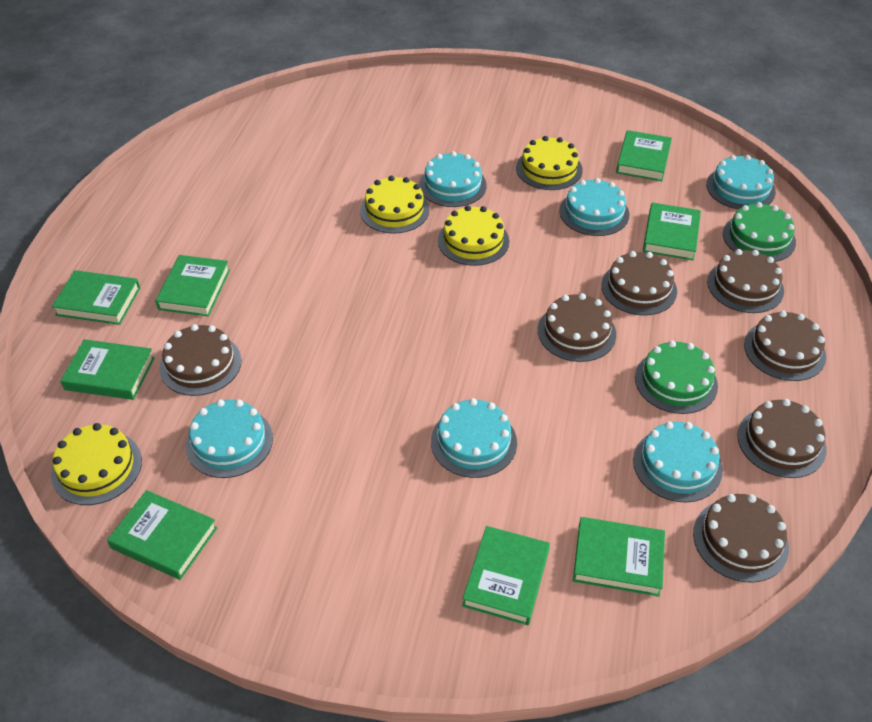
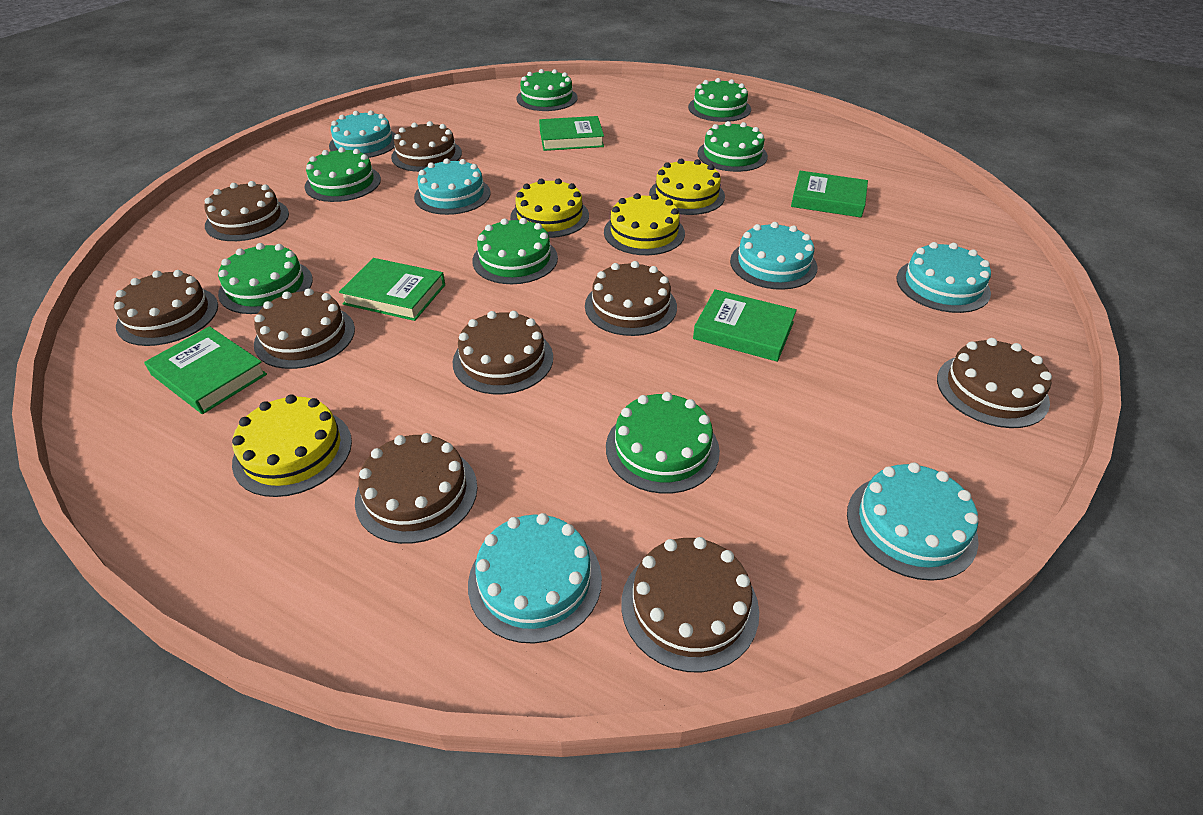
brown cake: [159,324,241,396] [538,293,616,362] [601,251,677,316] [693,494,789,583] [707,249,784,313] [737,399,826,478] [744,310,826,381] = 7 -> [114,270,218,346] [204,181,289,241] [254,288,355,369] [355,433,477,544] [391,121,462,172] [453,311,553,394] [585,261,677,336] [621,537,759,672] [937,338,1052,428] = 9
green book: [52,270,140,325] [60,339,155,400] [107,490,217,580] [155,255,230,317] [462,526,550,625] [573,517,665,597] [616,130,672,181] [643,203,701,260] = 8 -> [144,326,267,414] [339,258,445,321] [539,116,604,151] [693,289,797,362] [791,171,868,218] = 5
green cake: [635,340,718,414] [723,202,796,262] = 2 -> [218,243,313,314] [305,147,381,202] [472,218,558,284] [516,69,577,111] [606,392,720,494] [688,78,751,122] [698,121,768,172] = 7

